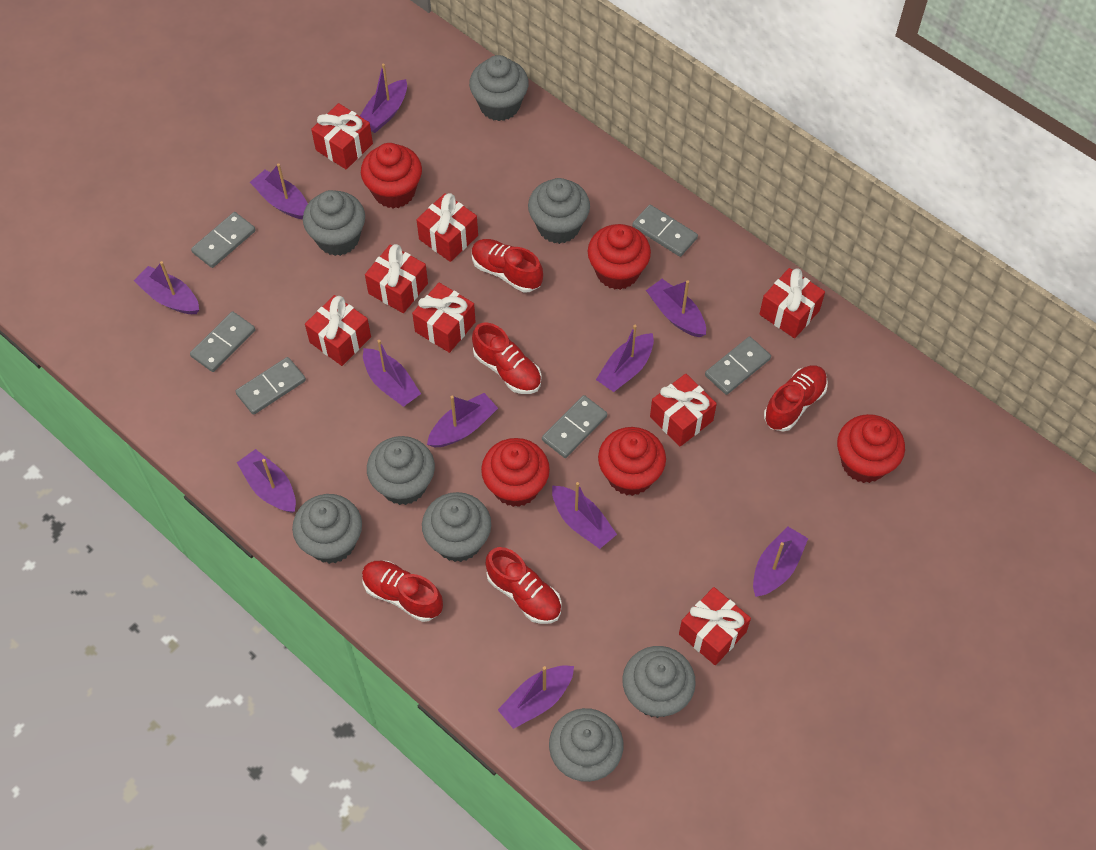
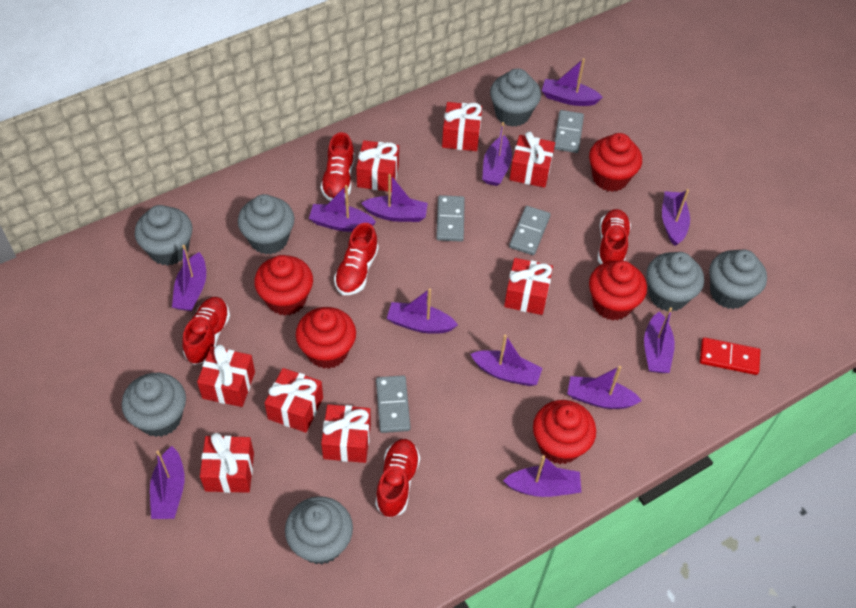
grey cupcake: [292,494,362,564] [303,190,365,256] [367,436,435,505] [422,492,491,562] [469,55,529,121] [528,178,590,244] [549,708,623,782] [622,646,696,718] = 8 -> [122,373,186,437] [135,205,192,266] [238,194,294,255] [285,496,353,564] [490,68,541,127] [647,252,704,312] [709,249,767,309] = 7
grey domino: [190,312,255,372] [191,212,256,268] [235,357,306,415] [542,395,607,458] [632,205,698,257] [705,336,771,395] = 6 -> [376,375,410,433] [436,195,465,242] [509,206,551,255] [554,110,584,153] = 4
purple boat: [134,261,199,314] [237,449,296,513] [250,163,308,219] [360,63,407,133] [363,340,421,407] [427,393,498,447] [498,665,574,729] [552,482,617,549] [596,325,654,392] [646,279,706,337] [753,526,808,597] = 11 -> [150,446,185,519] [172,245,206,311] [309,185,376,232] [361,174,428,222] [387,288,458,334] [470,335,543,386] [482,122,512,186] [503,455,581,497] [542,58,603,106] [567,366,642,409] [644,307,675,373] [662,189,690,246] = 12
red domino: none = 0 -> [700,337,760,375] = 1

